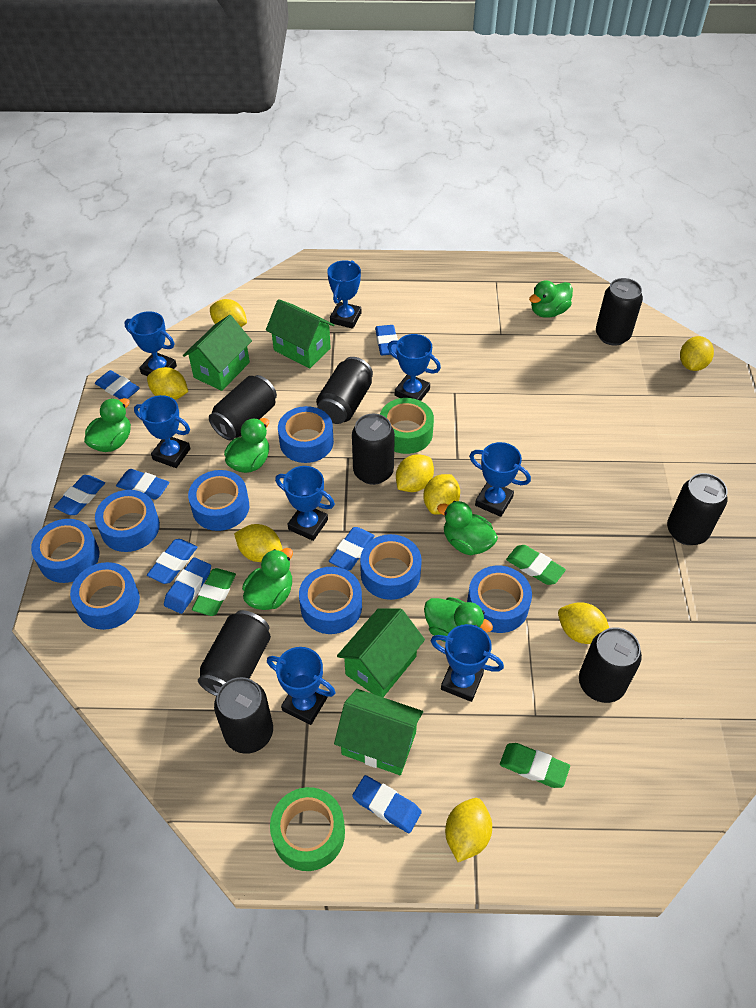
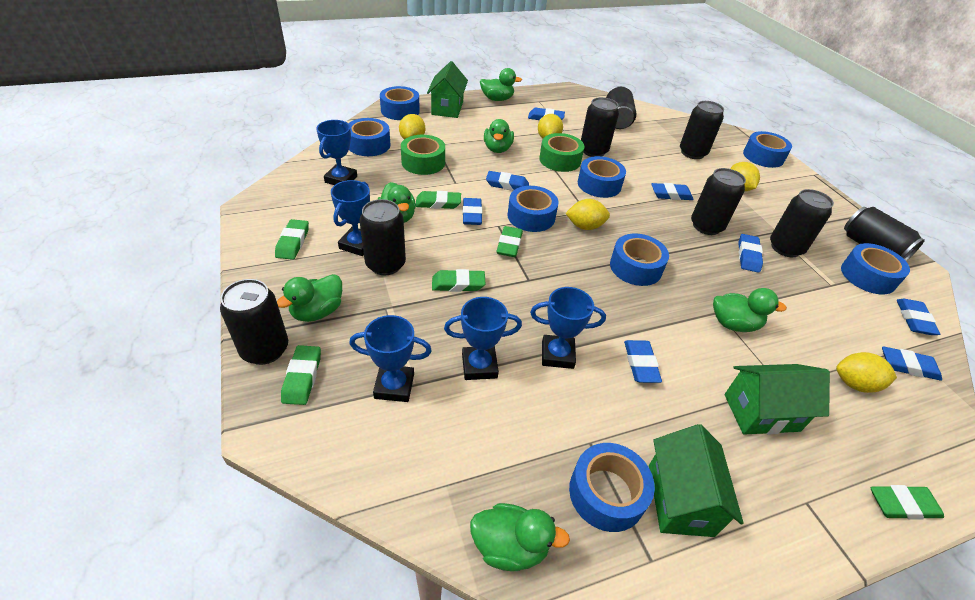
blue trophy: [124,311,177,376] [134,395,191,468] [267,647,335,725] [275,466,335,541] [327,260,361,329] [388,334,441,401] [431,624,504,702] [469,442,531,517] = 8 -> [316,120,357,185] [331,180,370,256] [349,315,432,402] [444,297,522,380] [530,287,606,369] = 5
green eraser: [192,568,236,616] [500,743,570,788] [506,545,566,585] = 3 -> [275,219,309,260] [281,345,321,405] [416,191,461,209] [432,269,486,292] [496,226,523,257] [871,485,944,520] = 6
green house: [183,315,252,391] [266,299,334,369] [334,689,423,775] [337,608,425,697] = 4 -> [427,61,468,118] [649,424,744,537] [724,364,830,435] = 3
yellow lemon: [147,367,188,400] [210,299,247,327] [234,524,282,562] [396,454,434,492] [423,474,460,515] [445,798,492,862] [558,602,609,644] [680,336,714,371] = 8 -> [399,114,425,139] [538,114,563,139] [565,199,610,230] [730,162,760,191] [836,352,897,393] = 5

